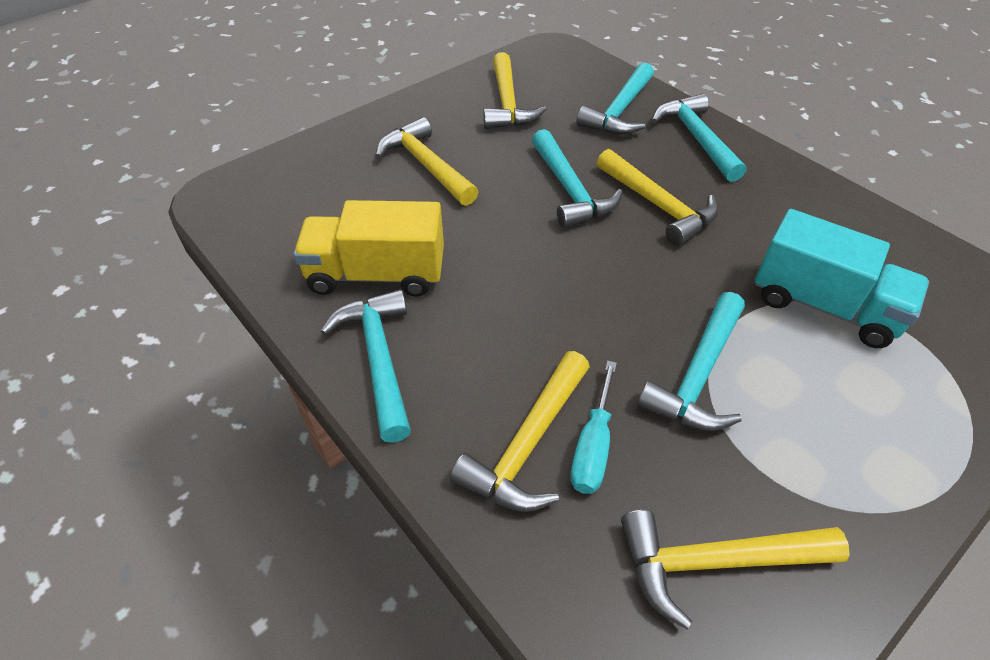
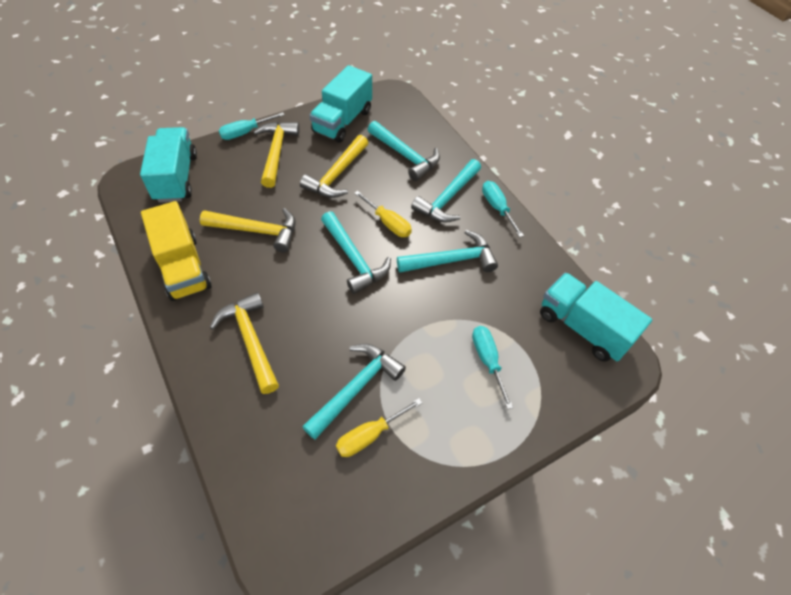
turquoise screwdriver: [570,361,617,494] = 1 -> [219,112,285,140] [472,326,513,409] [482,181,524,237] = 3
turquoise truck: [755,209,929,348] = 1 -> [140,127,197,202] [309,65,372,143] [540,272,652,361] = 3
yellow hammer: [376,117,478,206] [450,351,590,512] [483,52,547,129] [597,149,718,246] [621,510,850,629] = 5 -> [200,208,296,252] [210,292,279,394] [253,122,300,188] [300,135,368,198] = 4
yellow screwdriver: none = 0 -> [336,398,422,457] [354,191,412,237] = 2

